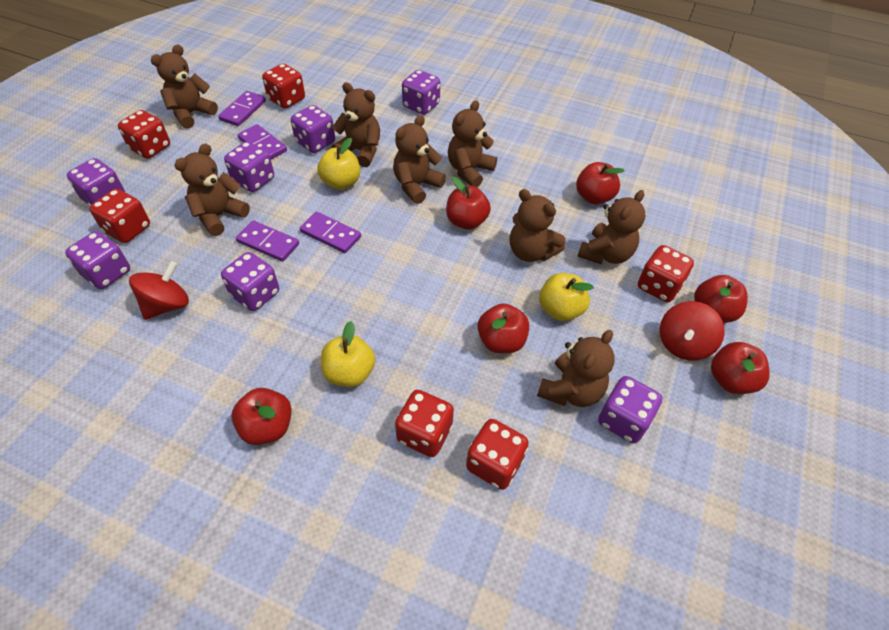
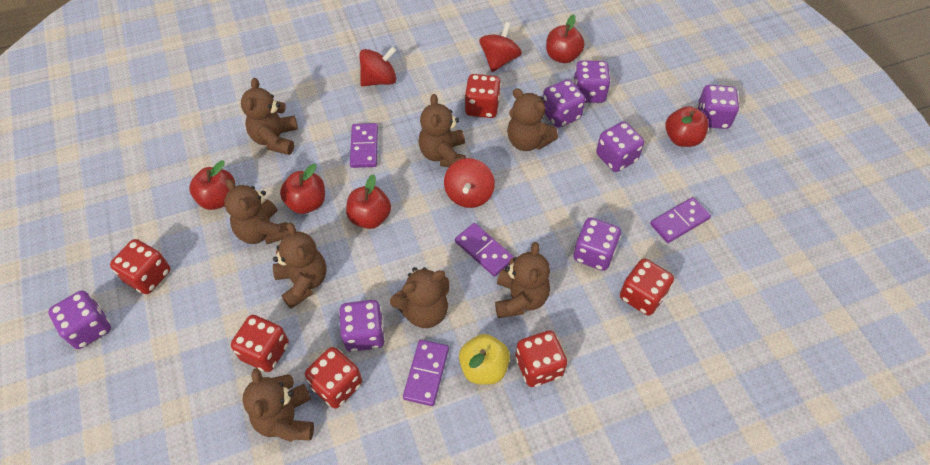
red apple: [231,388,292,445] [446,177,491,230] [477,303,529,353] [576,162,625,205] [694,275,748,323] [711,342,770,394] = 6 -> [189,160,235,210] [280,164,325,214] [346,174,391,229] [546,14,585,63] [665,106,709,147] = 5
red spinning top: [129,261,189,320] [660,301,725,361] = 2 -> [359,46,396,86] [444,158,495,208] [479,22,522,72] = 3
yellow apple: [317,138,360,190] [321,321,375,387] [539,273,594,321] = 3 -> [459,334,510,384] = 1

